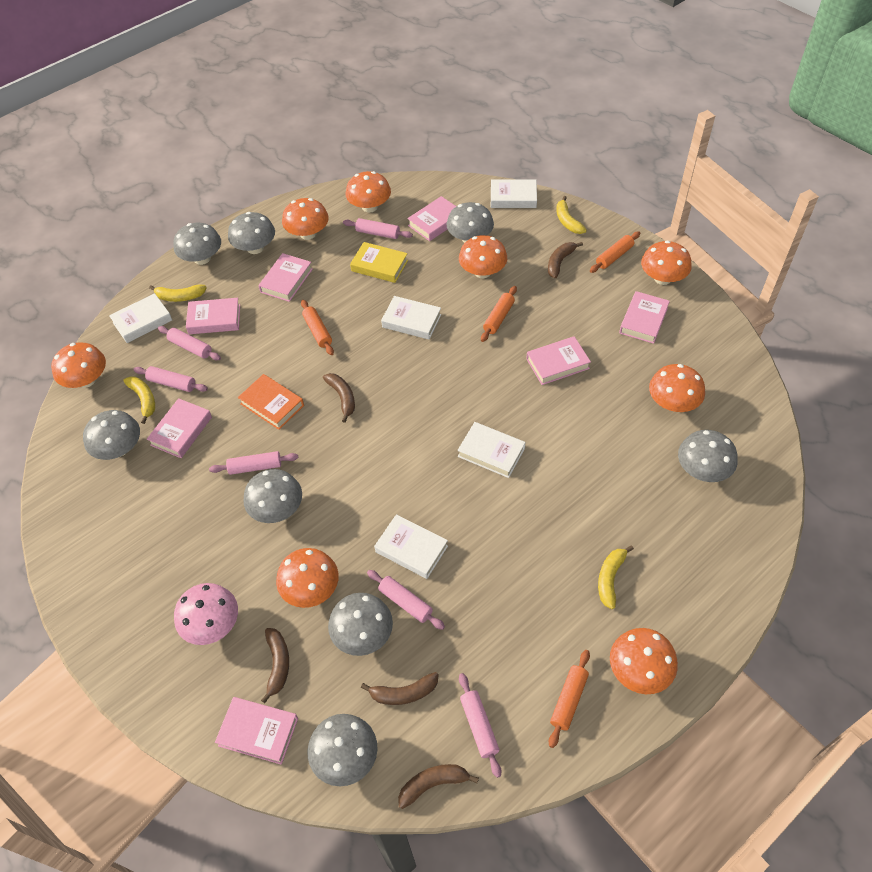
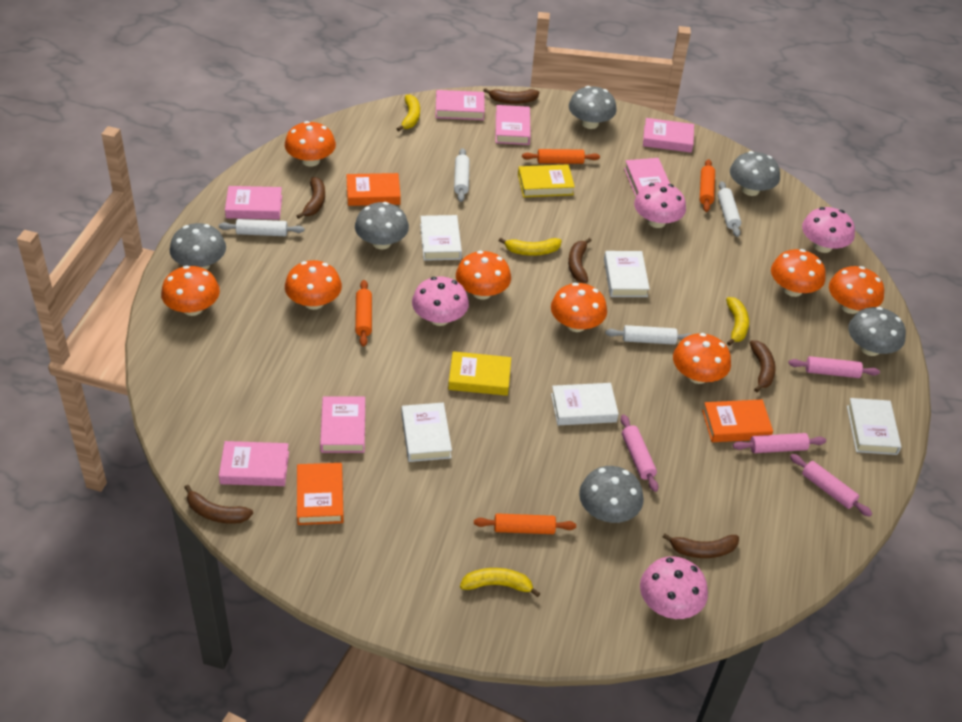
brown banana: [261,628,289,703] [323,373,355,423] [361,672,439,705] [398,764,479,809] [548,242,583,278] = 5 -> [184,485,253,524] [297,177,325,219] [483,88,539,104] [568,238,592,283] [663,534,739,558] [750,340,776,392] = 6
grey mushroom: [83,410,140,460] [174,223,221,265] [228,212,275,254] [243,469,302,523] [308,714,378,786] [328,593,393,656] [447,202,494,243] [678,430,738,482] = 8 -> [170,223,226,270] [355,202,409,249] [569,86,617,129] [579,466,644,523] [730,151,780,196] [848,307,906,356] = 6
orange book: [238,374,304,430] = 1 -> [297,463,344,525] [347,173,401,206] [702,399,773,442] = 3
pink mushroom: [174,583,238,645] = 1 -> [412,276,469,326] [634,182,686,228] [640,556,708,619] [802,207,855,253] = 4
pink rolling pin: [133,366,208,392] [158,326,221,360] [209,451,298,475] [343,218,413,239] [367,570,445,630] [459,673,501,778] = 6 -> [621,414,658,492] [733,433,826,453] [788,356,880,378] [790,454,872,517] = 4
white rolling pin: none = 0 -> [219,219,304,236] [454,148,470,202] [605,325,692,345] [718,181,741,237] = 4
yellow book: [350,242,408,283] = 1 -> [448,351,511,396] [518,164,575,197] = 2

